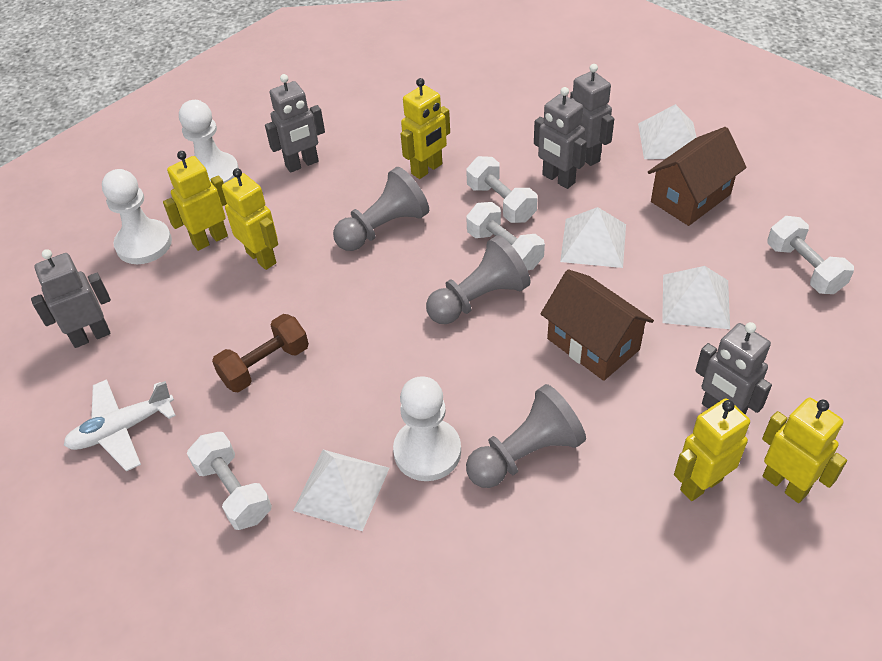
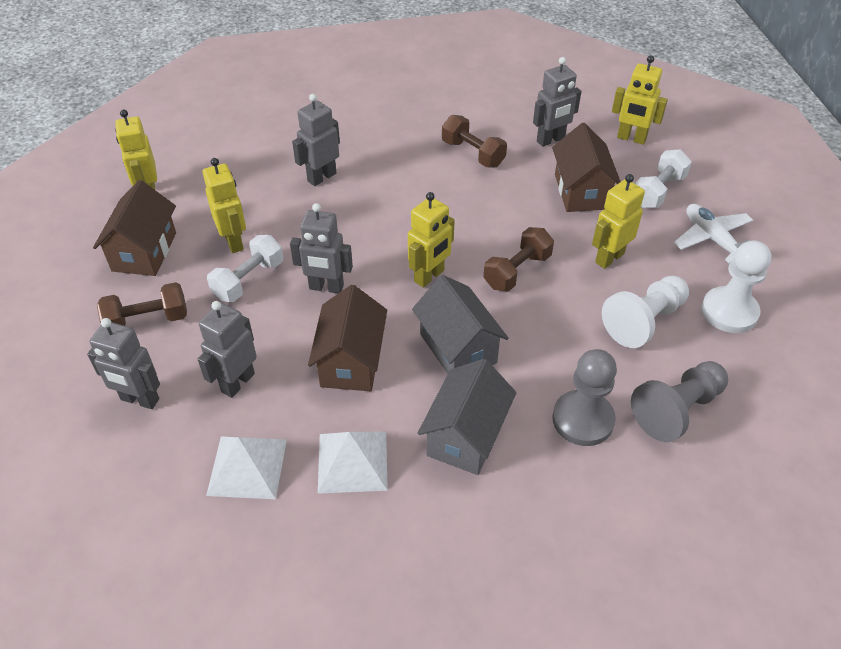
brown dumbbell: [212,314,309,392] = 1 -> [97,282,187,326] [442,115,507,167] [483,227,554,292] = 3
brown house: [541,269,654,381] [648,127,747,226] = 2 -> [93,180,176,276] [308,285,387,391] [552,123,621,212] = 3
grey house: none = 0 -> [412,275,509,374] [418,359,516,475] = 2
grey pawn: [333,167,429,251] [426,235,530,324] [466,384,586,488] = 3 -> [552,349,617,446] [631,361,728,442] = 2
white dumbbell: [187,432,272,530] [466,156,538,223] [466,202,545,270] [767,216,854,294] = 4 -> [207,235,284,302] [635,149,692,208] = 2
white pawn: [102,169,172,264] [179,100,239,183] [393,376,461,481] = 3 -> [602,276,689,348] [701,240,772,333] = 2
white pyramid: [293,450,389,531] [560,207,626,268] [638,104,697,159] [662,266,730,329] = 4 -> [206,436,287,499] [318,432,388,494] = 2

